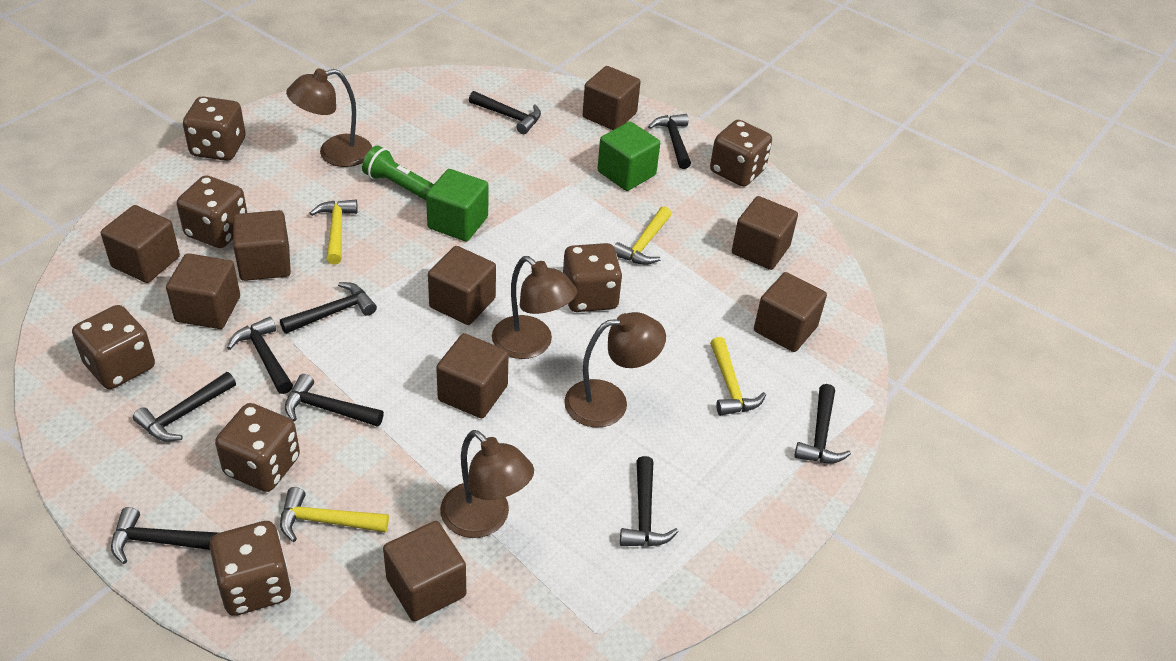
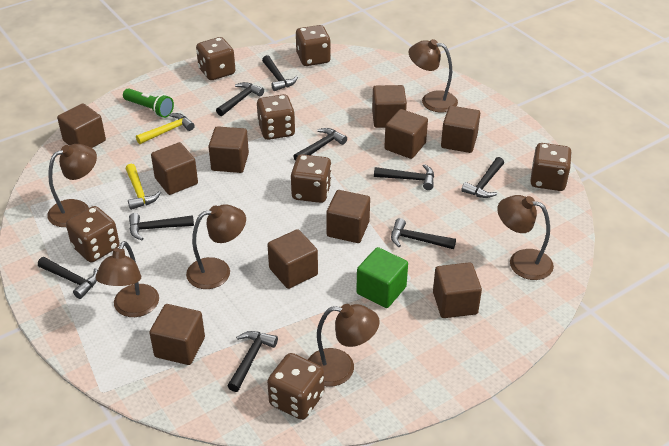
brown cube: [101,205,180,283] [166,253,240,329] [233,210,291,281] [383,521,466,622] [428,246,496,325] [436,333,509,418] [583,66,641,130] [732,196,798,270] [754,272,827,352] = 9 -> [57,103,106,148] [149,304,205,365] [151,142,198,195] [208,126,249,173] [267,229,318,289] [326,190,370,243] [372,85,407,128] [384,109,428,159] [433,262,482,318] [441,106,480,153] = 10
brown lamp: [286,68,372,167] [440,430,534,538] [492,256,577,359] [564,312,666,428] = 4 -> [47,144,97,227] [95,241,159,317] [186,204,246,289] [308,304,380,386] [409,39,458,113] [497,195,554,280] = 6
green cube: [426,169,488,241] [597,122,660,191] = 2 -> [356,247,408,308] = 1
yellow hammer: [280,487,389,542] [310,199,358,264] [614,206,672,265] [710,337,766,416] = 4 -> [126,164,161,210] [136,113,195,144] = 2

